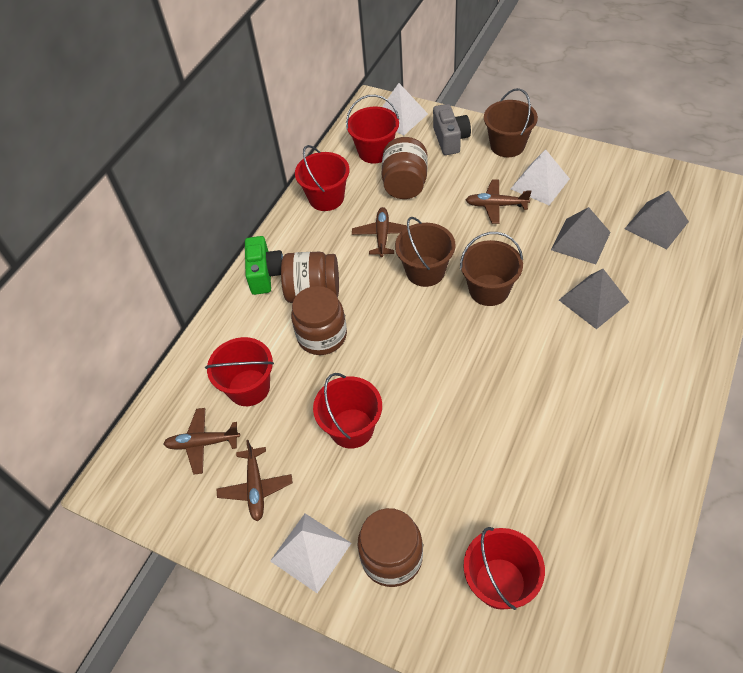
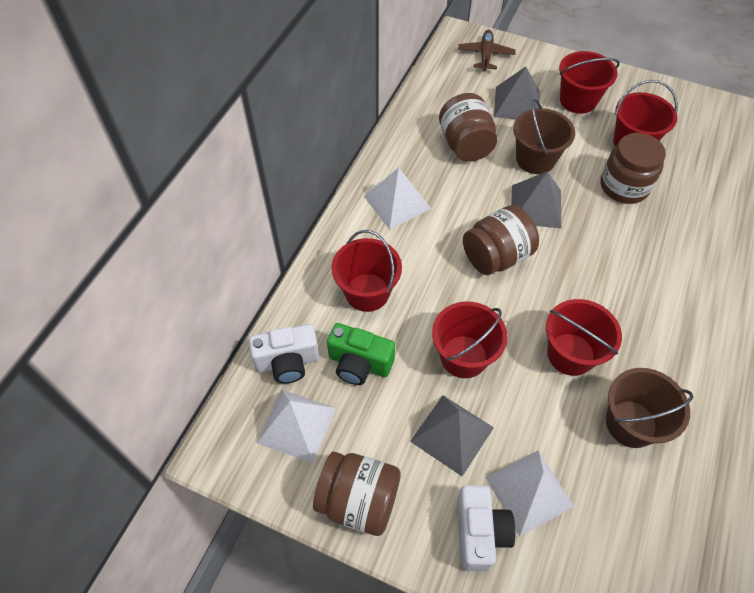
brown bucket: [395,217,456,287] [460,232,523,306] [484,88,538,157] = 3 -> [513,99,575,174] [606,368,693,448] = 2
brown plane: [163,408,240,474] [217,440,293,521] [352,207,407,257] [466,180,531,224] = 4 -> [458,30,516,71] = 1
grey camera: [433,104,471,155] = 1 -> none = 0
white camera: none = 0 -> [249,324,319,384] [457,485,515,571] = 2

